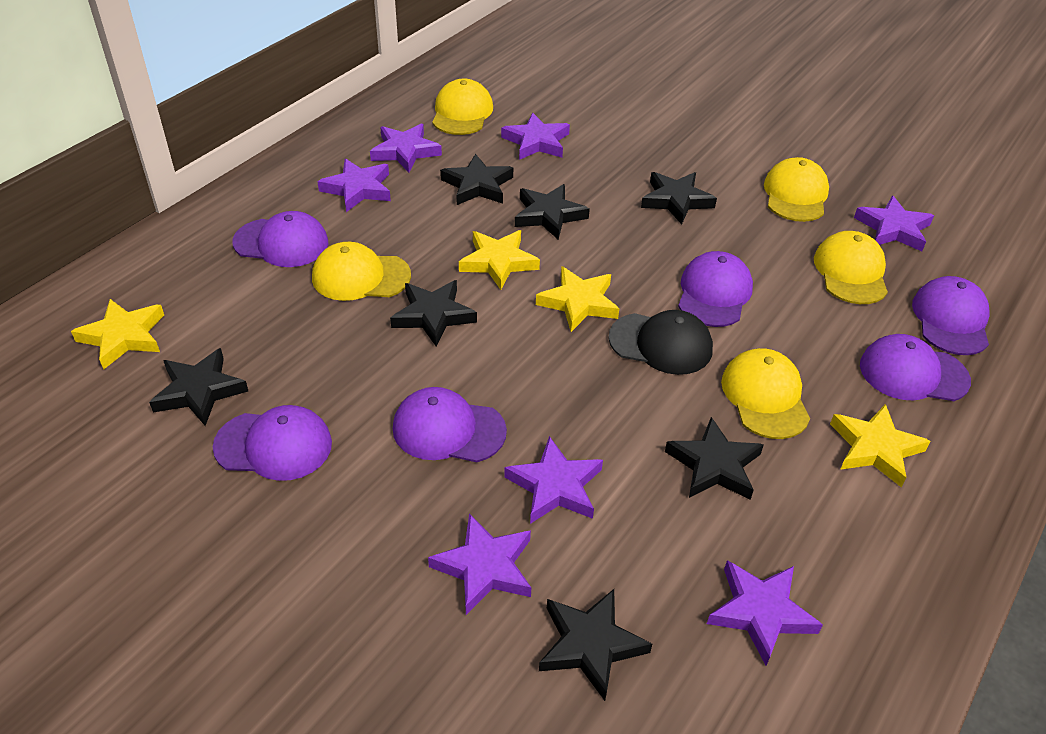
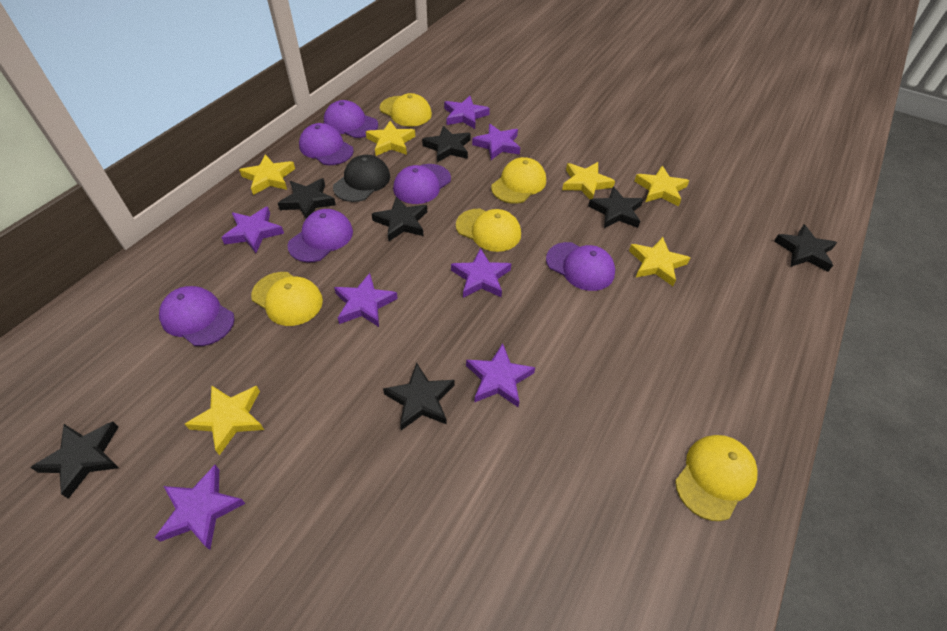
yellow star: [71,299,164,370] [459,230,540,290] [536,266,619,332] [830,404,931,488] = 4 -> [185,385,264,455] [239,154,295,195] [366,121,415,156] [562,162,615,199] [629,237,690,286] [635,166,689,206] = 6

